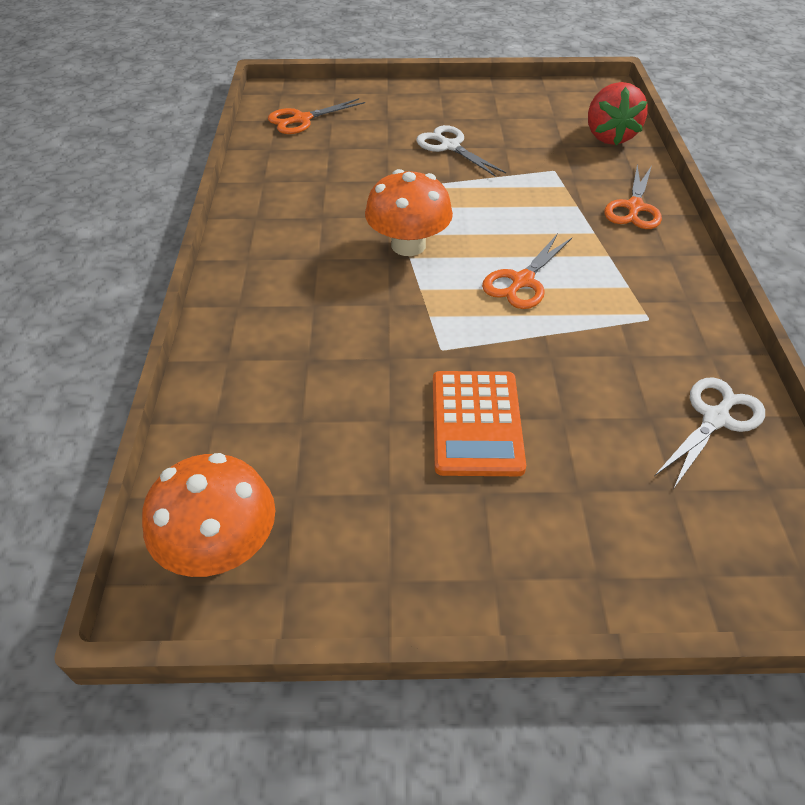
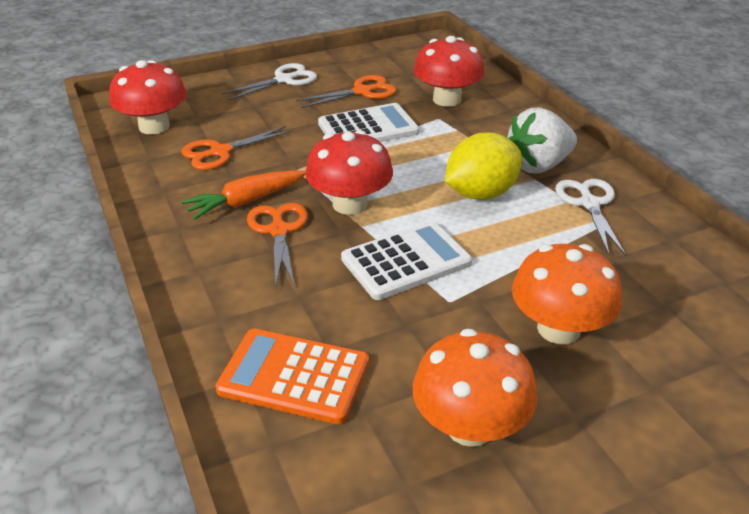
orange carrot: none = 0 -> [181,170,306,220] = 1
red mushroom: none = 0 -> [109,60,187,134] [305,130,393,215] [413,36,485,107] = 3
red strawberry: [588,82,648,145] = 1 -> none = 0
white calculator: none = 0 -> [318,103,419,142] [341,221,472,300] = 2
white strawberry: none = 0 -> [507,108,577,173] = 1
yellow lemon: none = 0 -> [445,132,522,200] = 1

